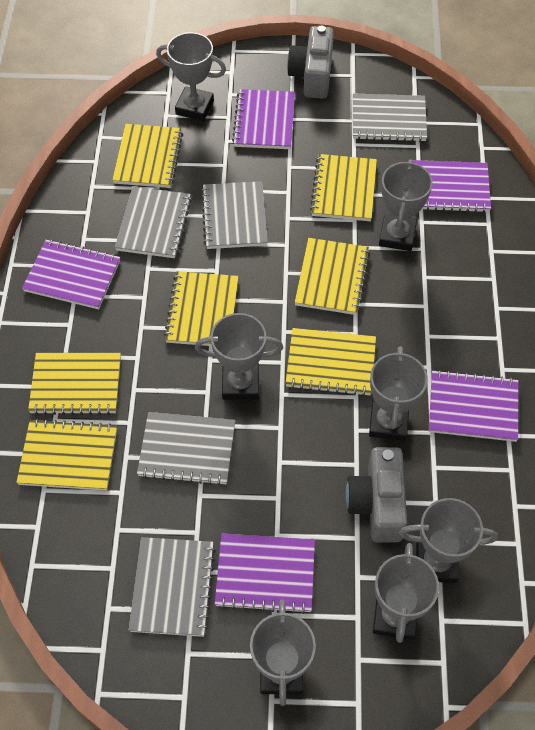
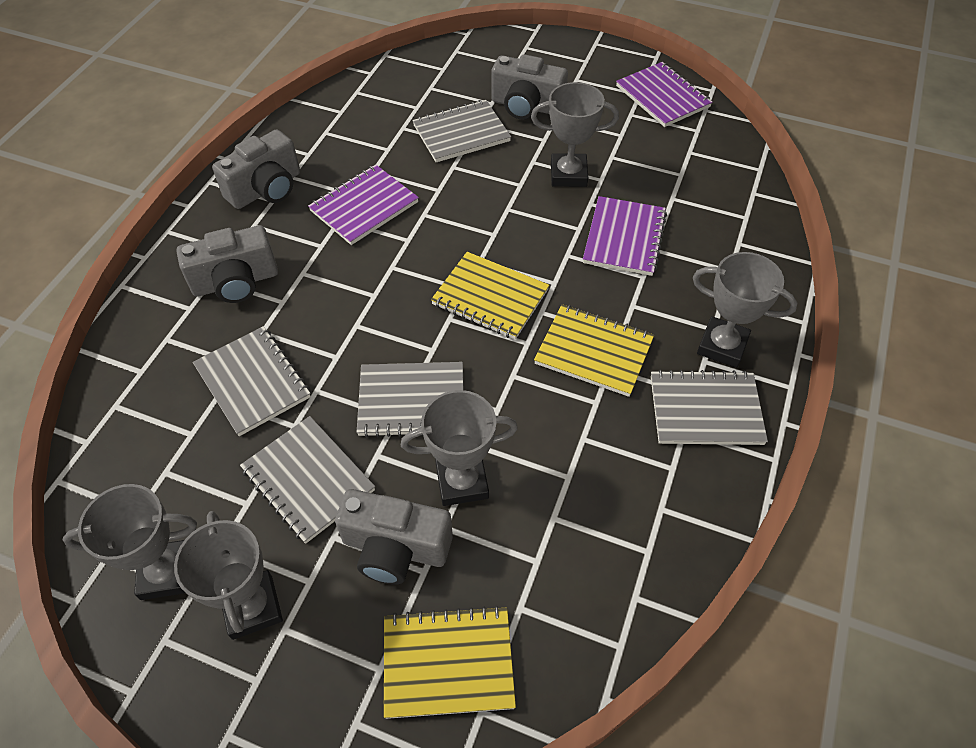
grey camera: [287,26,334,99] [346,447,407,543] = 2 -> [176,225,278,303] [212,129,300,209] [335,489,453,585] [491,54,568,120] = 4
grey trophy: [156,32,226,121] [195,313,283,400] [250,599,316,706] [369,346,428,441] [373,543,439,643] [379,159,433,251] [399,498,498,583] = 7 -> [63,484,197,600] [174,511,283,640] [401,390,518,506] [531,82,619,187] [693,252,797,368] = 5
purple notebook: [22,239,120,309] [215,534,315,614] [232,89,295,149] [413,160,491,213] [429,370,518,442] = 5 -> [308,165,419,245] [583,196,667,276] [616,62,713,127] = 3
yellow notebook: [16,419,117,491] [28,353,121,415] [112,124,183,188] [164,271,239,346] [285,328,376,396] [295,238,370,315] [310,154,377,221] = 7 -> [384,606,516,719] [431,252,549,340] [534,304,654,397] = 3

